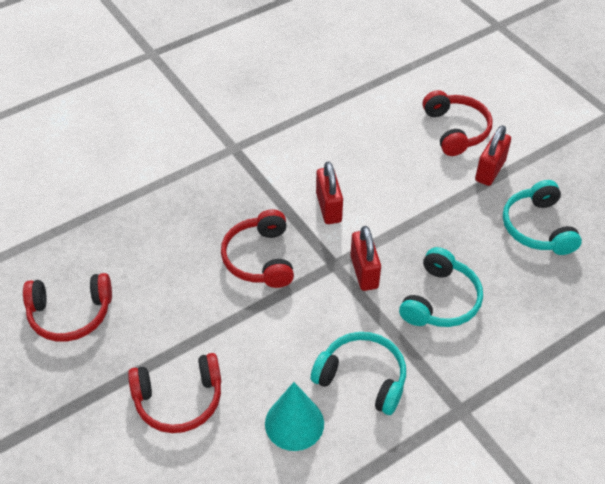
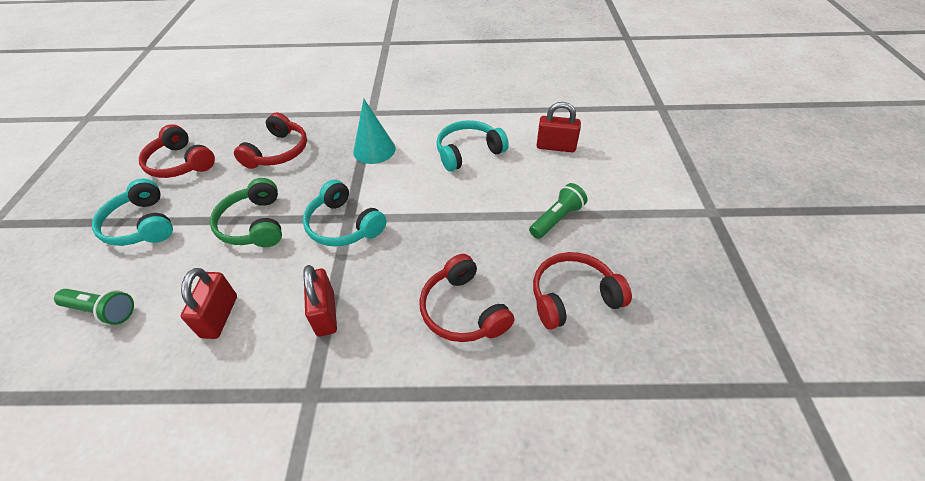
green flashlight: none = 0 -> [54,289,134,325] [529,183,587,239] = 2
green headphones: none = 0 -> [210,178,282,247] = 1

